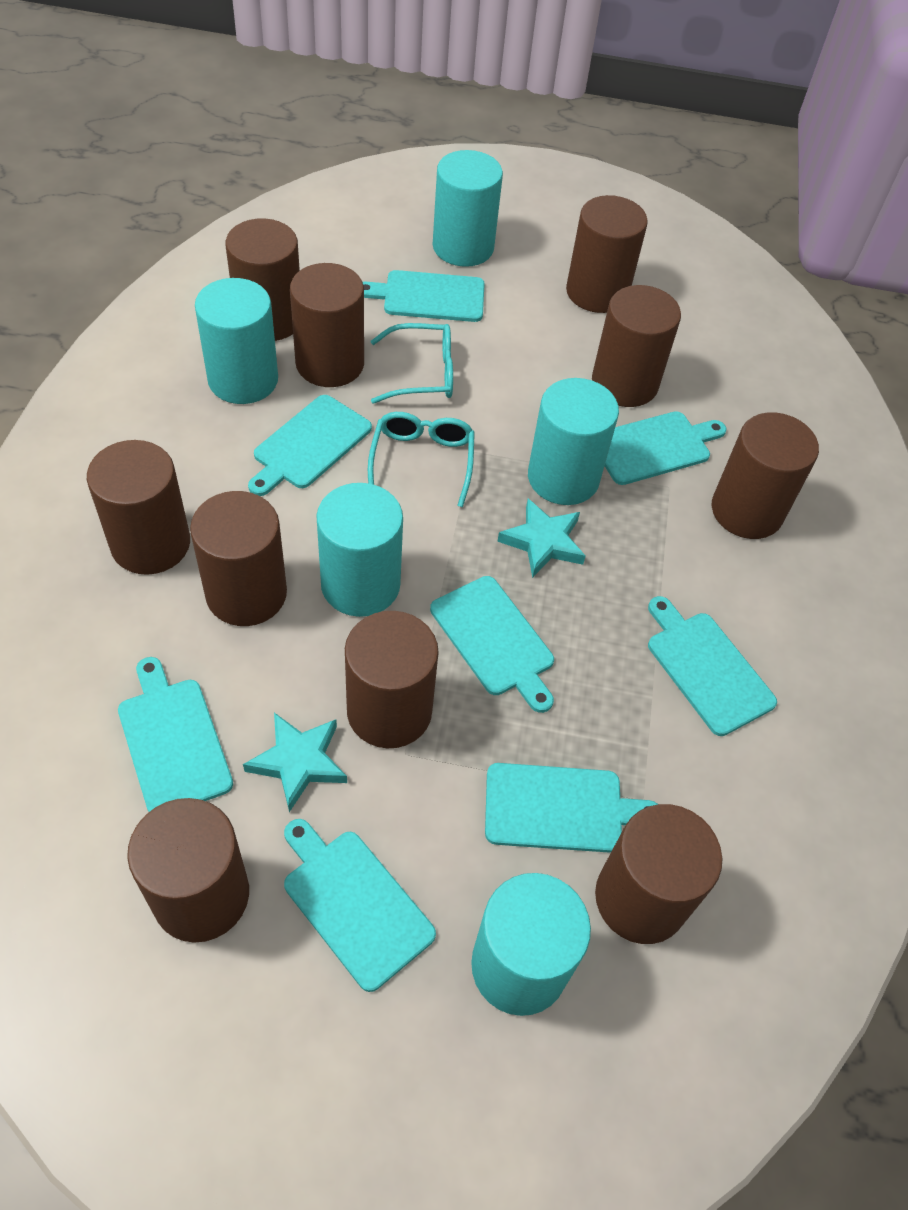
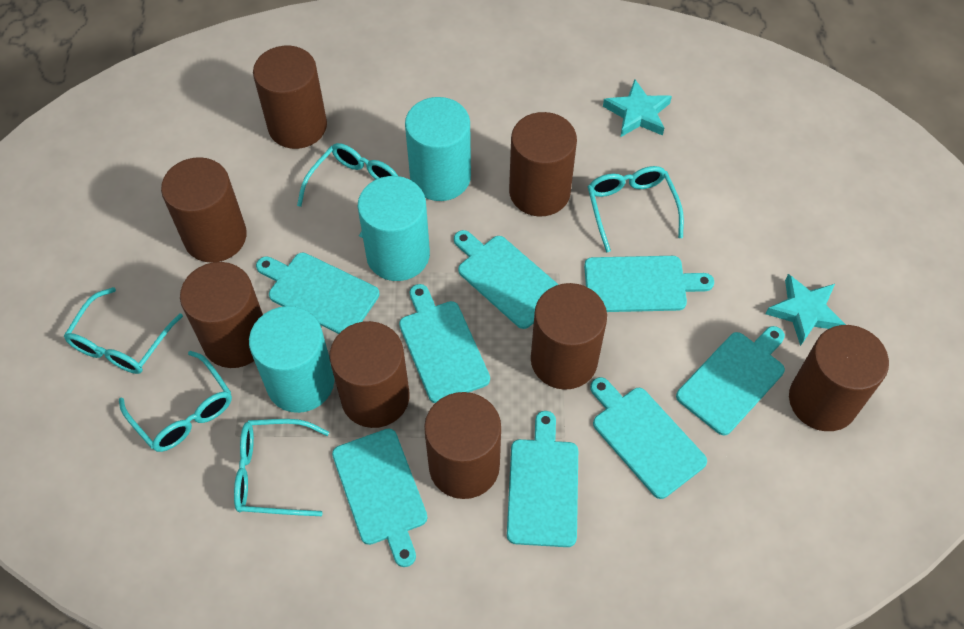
brown cylinder: [87,440,190,575] [127,798,249,943] [190,491,287,626] [226,218,300,341] [290,263,364,387] [345,611,439,749] [566,195,648,313] [592,285,681,407] [595,804,722,944] [712,412,819,539] = 10 -> [161,157,247,263] [180,262,263,368] [253,46,327,149] [330,321,409,428] [424,392,501,499] [509,112,577,216] [531,283,607,390] [789,325,889,431] = 8
turquoise cylinder: [195,278,278,404] [316,483,403,617] [433,150,503,267] [471,873,591,1016] [528,378,619,505] = 5 -> [249,306,334,413] [358,176,430,281] [405,97,471,201] = 3
turquoise glasses: [368,412,475,507] [371,323,453,404] = 2 -> [64,287,183,374] [119,351,232,452] [234,419,329,516] [297,143,398,238] [588,166,684,253] = 5

